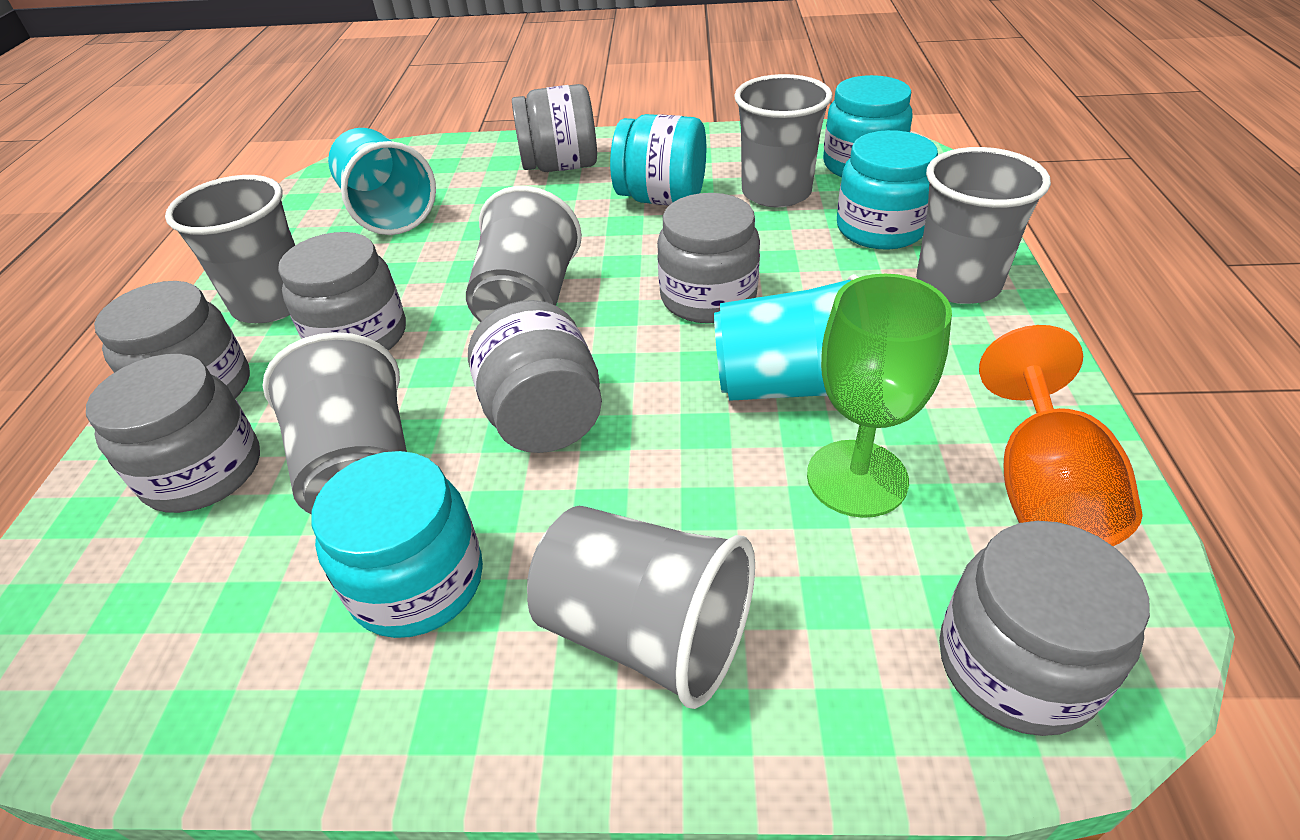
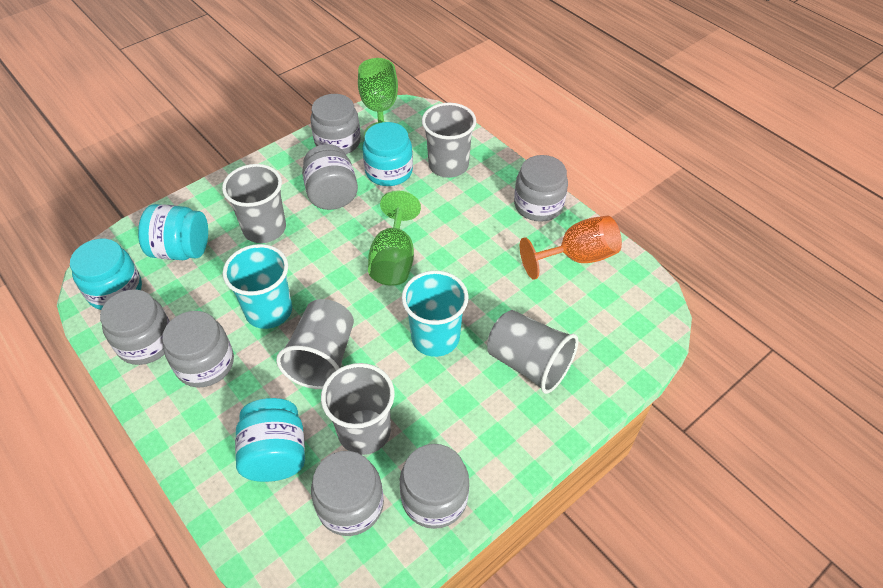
green goblet: [807,274,952,518] = 1 -> [358,58,398,136] [368,190,421,286] = 2
grey cup: [165,175,295,323] [263,332,407,514] [466,186,582,322] [527,506,755,709] [734,74,832,208] [916,147,1051,304] = 6 -> [222,164,286,243] [276,299,354,389] [321,363,395,455] [422,103,476,178] [487,310,578,394] = 5

